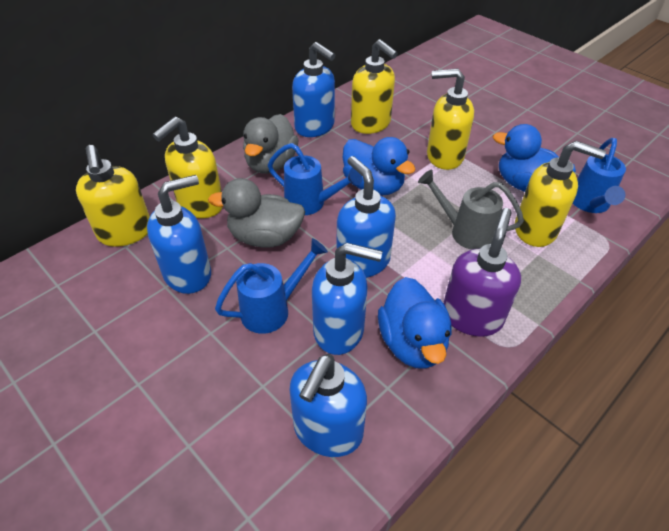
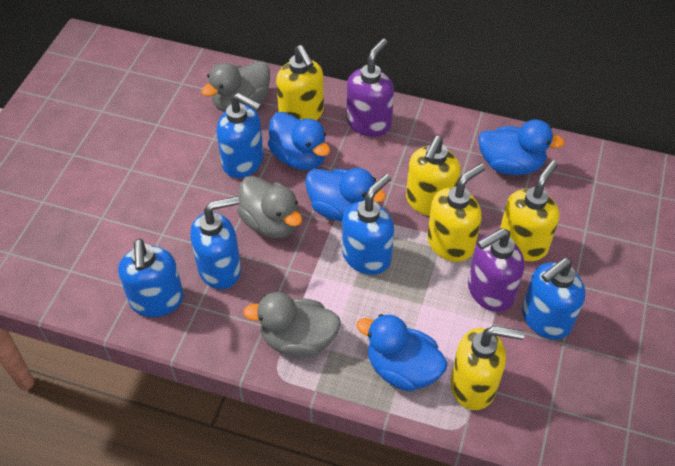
blue duck: [343,137,416,196] [378,277,452,369] [493,124,576,192] = 3 -> [268,112,330,170] [305,168,386,222] [356,314,447,392] [478,120,565,175] = 4
blue watering can: [215,238,328,334] [268,143,362,215] [573,138,626,213] = 3 -> none = 0
grey duck: [208,178,305,248] [243,114,299,174] = 2 -> [201,61,270,112] [237,176,302,238] [243,292,341,358] = 3
grey watering can: [418,170,524,250] = 1 -> none = 0
purple soap dispenser: [443,208,521,337] = 1 -> [346,39,394,137] [468,228,524,312] = 2

